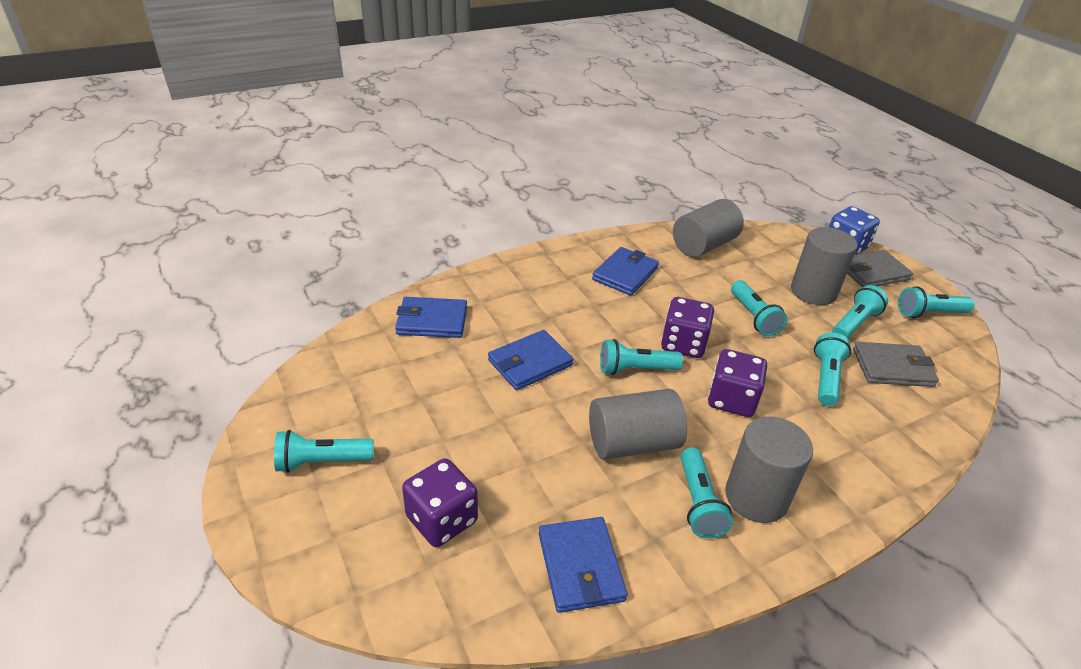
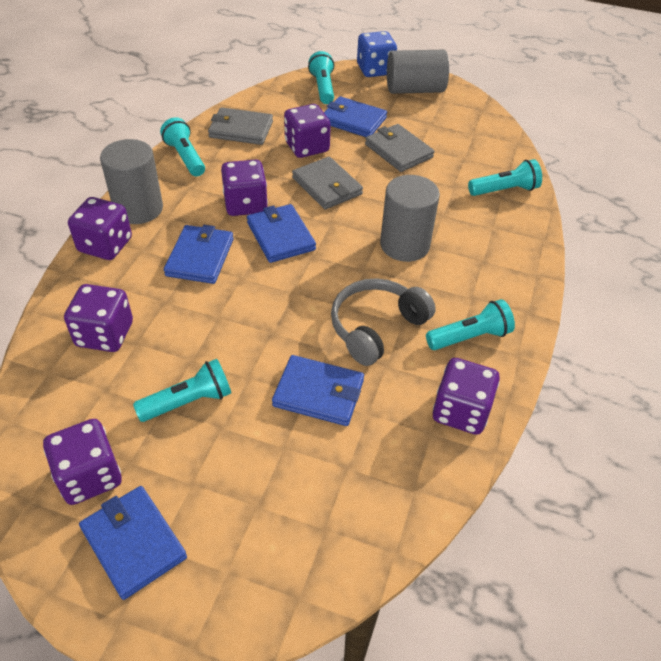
blue wallet: [395,297,467,338] [488,330,573,390] [539,517,628,613] [592,247,659,296] = 4 -> [79,486,187,600] [164,225,234,284] [247,204,316,263] [272,355,364,426] [324,96,387,137] = 5
grey cylinder: [589,389,687,460] [673,199,744,257] [725,417,813,523] [791,227,857,305] = 4 -> [100,139,163,224] [380,175,440,262] [387,50,449,94] = 3
grey headphones: none = 0 -> [331,278,436,366] = 1
grey wallet: [847,250,913,288] [853,342,939,387] = 2 -> [208,107,273,145] [292,157,363,210] [365,124,435,172] = 3
purple dice: [402,458,478,547] [661,297,714,358] [708,349,767,417] = 3 -> [43,419,122,505] [64,284,133,352] [68,197,132,260] [221,160,268,216] [284,104,331,158] [433,358,500,435] = 6
turquoise flashlight: [274,430,374,473] [600,339,683,375] [681,447,733,539] [731,280,788,336] [814,332,851,406] [832,285,888,338] [898,286,974,318] = 7 -> [133,359,231,422] [160,117,205,176] [308,51,334,104] [426,299,515,350] [468,159,542,196] = 5

